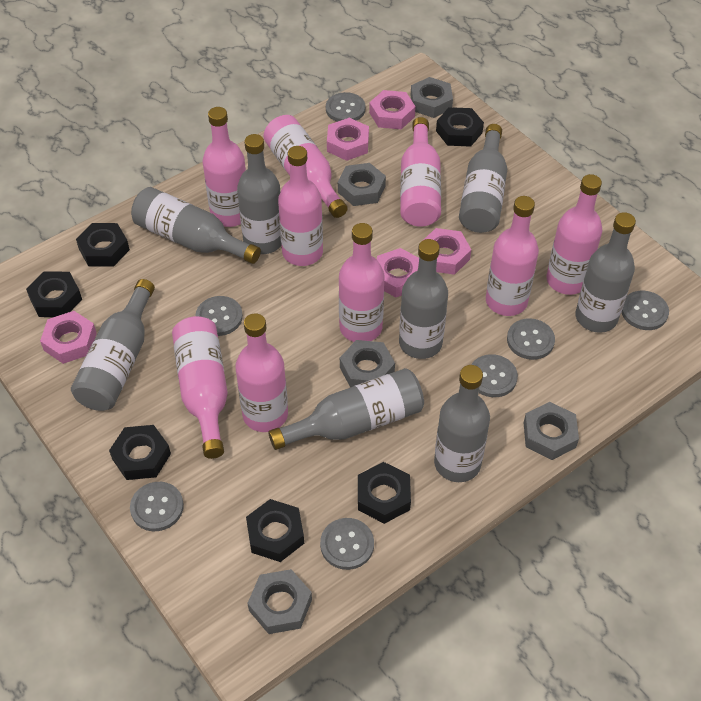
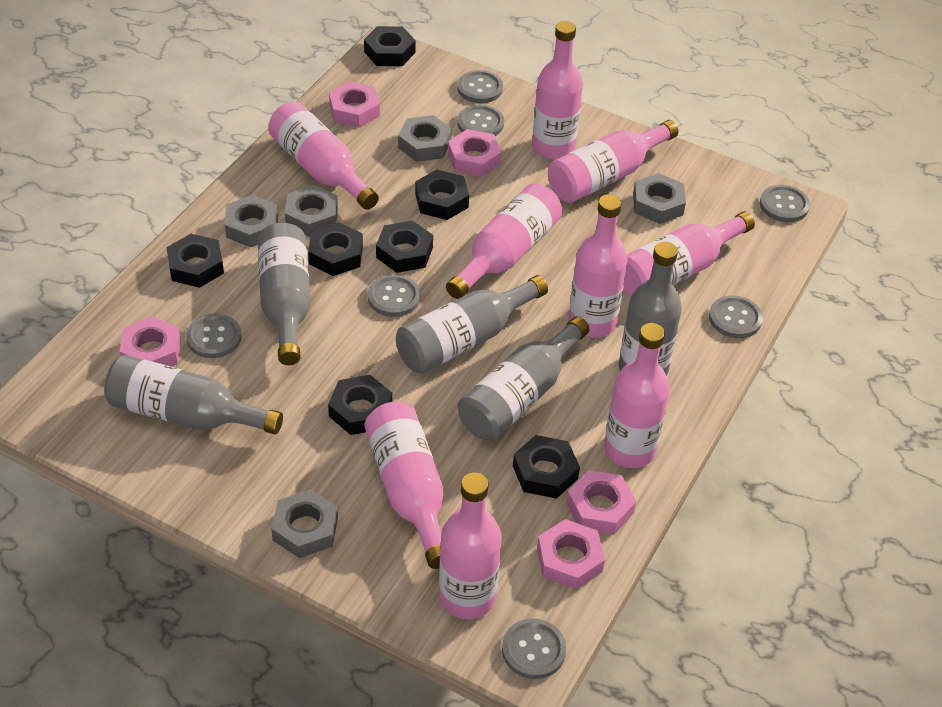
black nut: [26,271,82,317] [76,223,130,267] [109,425,171,480] [246,499,304,562] [358,462,411,524] [436,107,484,147] = 6 -> [166,234,224,288] [308,222,363,276] [328,375,392,435] [364,26,416,66] [376,220,433,273] [415,170,469,220] [513,435,580,499] = 7
grey bottle: [71,279,155,411] [131,187,261,264] [237,134,282,254] [268,368,424,450] [399,239,448,359] [434,365,490,482] [459,124,507,233] [575,212,636,333] = 8 -> [104,355,283,434] [257,223,311,365] [396,275,548,374] [458,316,589,441] [619,242,682,376] = 5

